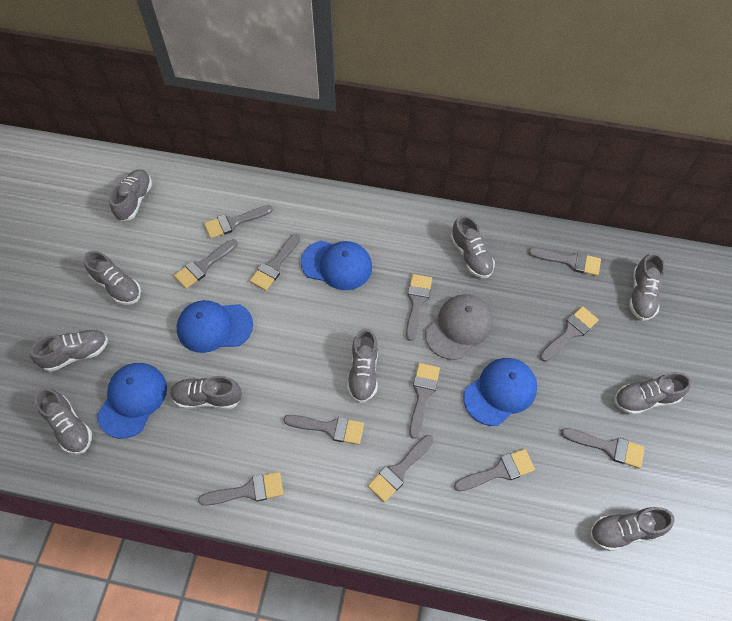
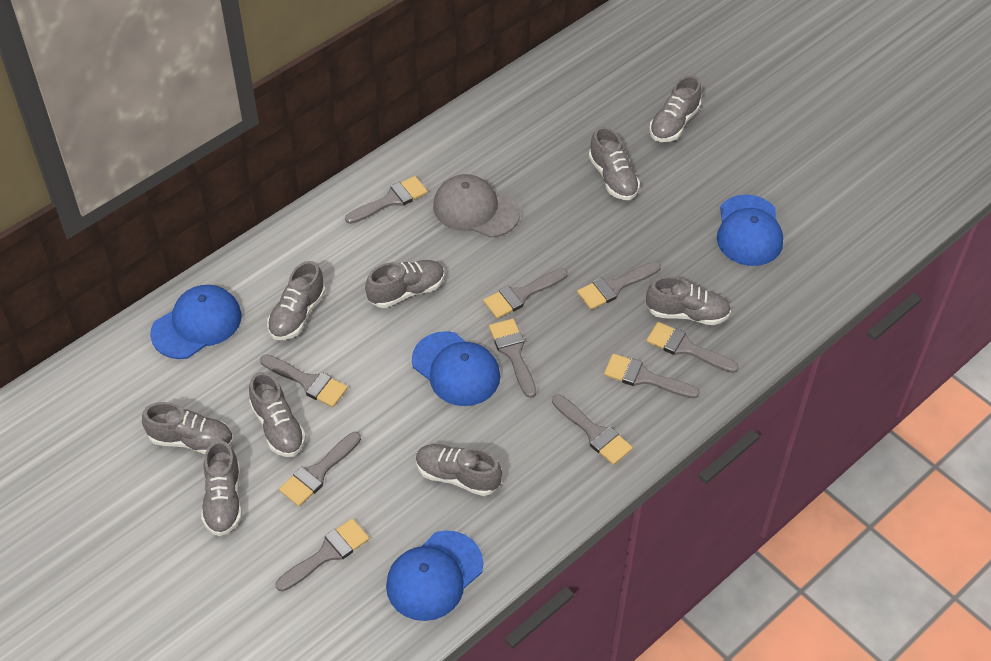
grey brush: [174,239,238,289] [198,472,284,506] [204,205,273,239] [249,234,300,291] [283,415,364,445] [368,435,434,502] [406,274,432,341] [409,363,440,439] [454,449,535,491] [528,248,601,276] [540,306,599,362] [561,428,645,469] = 12 -> [260,354,348,407] [275,519,369,592] [279,432,361,506] [345,176,428,224] [483,268,568,319] [489,319,536,398] [552,394,633,465] [577,261,661,310] [604,354,700,399] [647,322,739,373] = 10
grey shoe: [30,329,108,372] [34,388,92,455] [84,251,141,305] [109,169,152,222] [170,376,242,409] [347,328,378,403] [451,215,495,278] [590,507,674,551] [614,372,692,415] [629,253,665,321] = 10 -> [142,402,233,454] [201,440,242,536] [249,372,306,457] [267,261,326,340] [365,260,444,308] [416,444,502,496] [589,127,640,200] [646,276,731,325] [649,75,702,142] = 9

